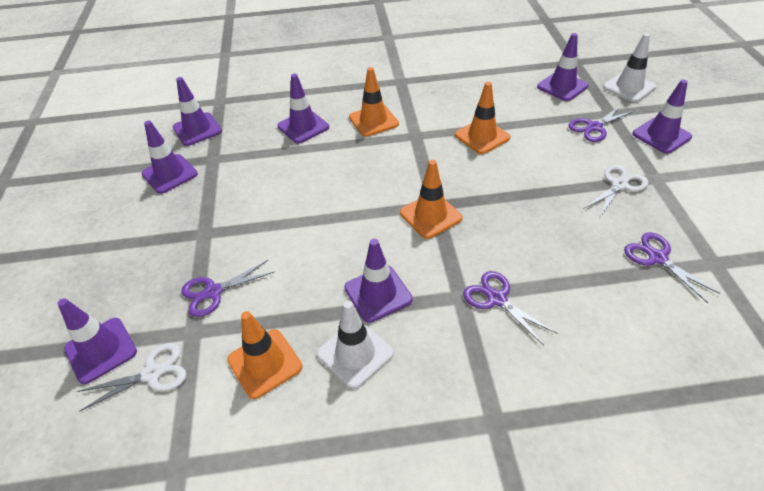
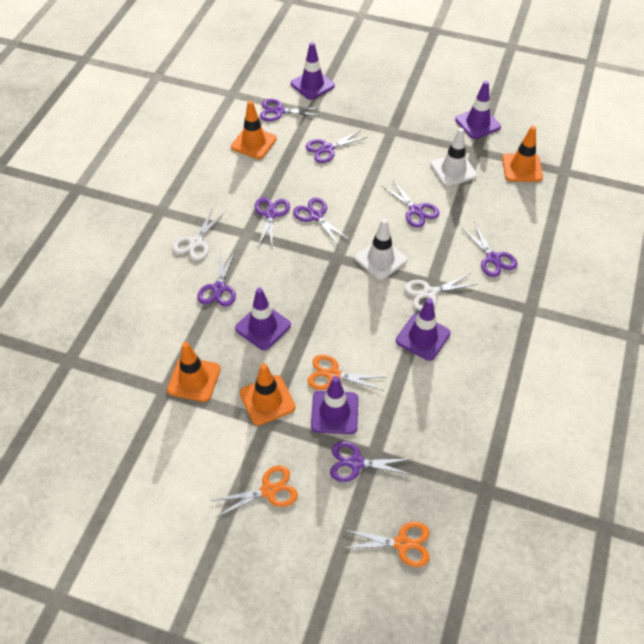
orange scissors: none = 0 -> [211,465,298,517] [307,354,386,391] [342,521,430,567] = 3
purple scissors: [181,260,275,317] [463,271,557,346] [569,105,634,142] [624,232,721,303] = 4 -> [197,251,236,307] [255,197,290,247] [260,99,319,121] [293,197,350,247] [306,130,368,163] [330,441,413,482] [382,180,439,228] [462,223,517,277] = 8
purple traffic cone: [57,298,137,384] [142,121,198,194] [173,77,222,146] [277,74,329,143] [344,239,413,323] [537,33,589,101] [632,79,692,154] = 7 -> [235,288,291,350] [291,42,335,100] [311,376,358,434] [396,298,451,361] [455,81,501,139] = 5

